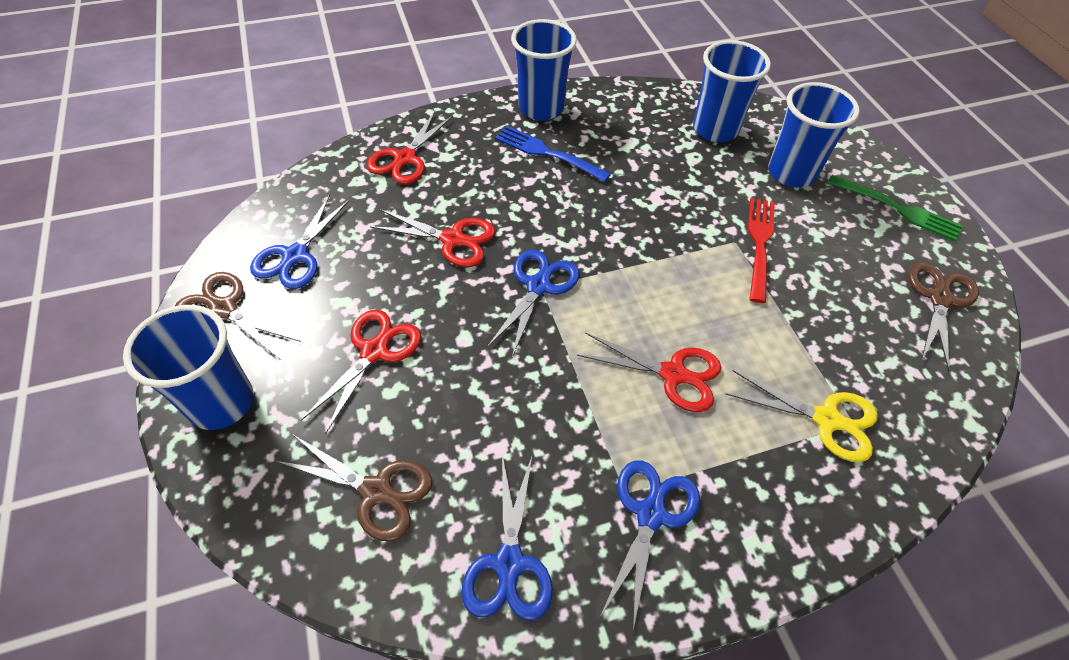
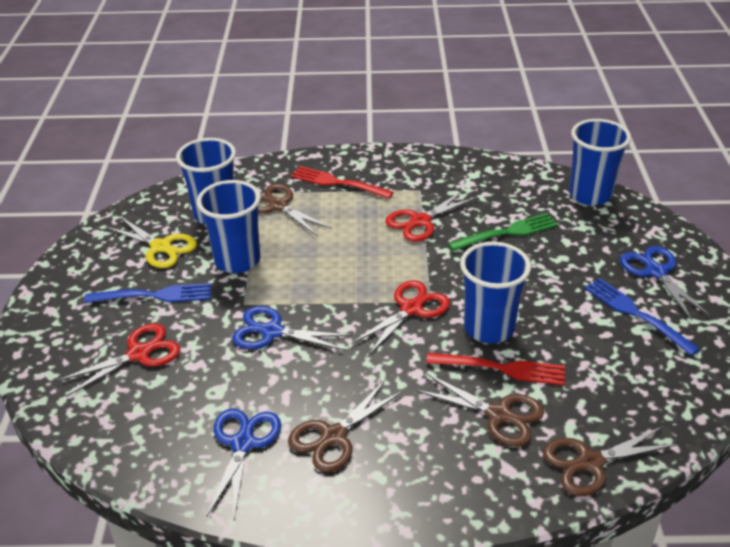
blue fork: [495,126,611,182] = 1 -> [84,283,212,303] [584,278,700,356] = 2
blue scissors: [250,194,350,289] [462,454,553,621] [487,250,579,357] [601,460,700,630] = 4 -> [206,408,281,519] [232,306,352,351] [620,246,711,321] = 3
brown scissors: [175,272,301,359] [275,435,432,542] [908,262,979,372] = 3 -> [258,184,332,237] [288,380,403,472] [415,373,544,447] [543,426,679,496] = 4
red fork: [748,198,775,303] = 1 -> [291,166,394,199] [426,353,565,386] = 2
red scissors: [301,310,421,434] [366,111,453,184] [370,209,495,267] [577,332,721,412] = 4 -> [56,323,180,397] [351,280,450,355] [385,190,477,242] = 3

